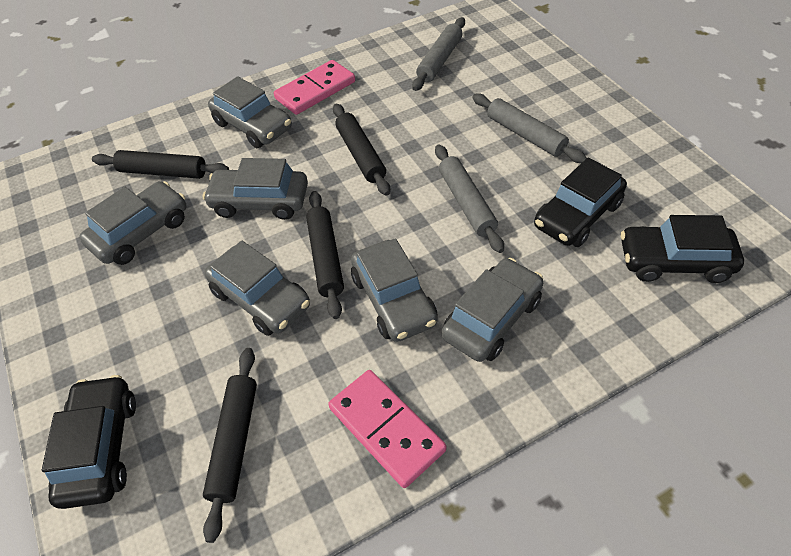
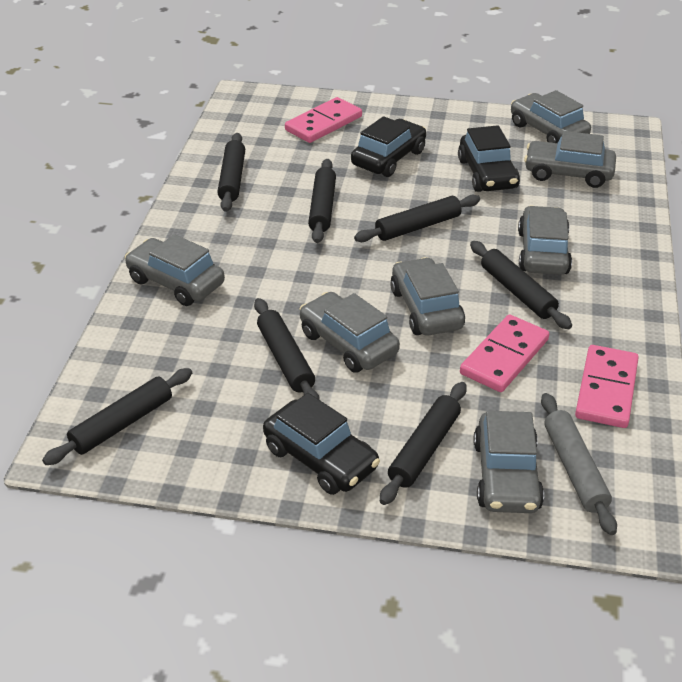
black rolling pin: [92,150,229,179] [203,348,257,543] [306,191,344,319] [333,103,390,196] = 4 -> [42,368,192,465] [217,133,245,212] [254,298,319,399] [308,159,336,243] [354,195,480,242] [380,382,467,505] [470,241,572,329] = 7
grey car: [79,181,186,265] [203,158,308,220] [204,241,310,336] [208,76,292,148] [351,238,438,342] [442,258,543,362] = 6 -> [125,234,225,306] [299,292,400,373] [390,257,465,336] [474,411,544,513] [511,90,591,143] [518,206,572,275] [524,131,616,188] = 7
grey rolling pin: [412,17,465,91] [435,145,504,253] [472,93,586,163] = 3 -> [541,393,617,535] = 1
pink domino: [274,60,355,115] [328,370,446,488] = 2 -> [285,97,362,143] [460,314,549,392] [575,345,639,428] = 3

